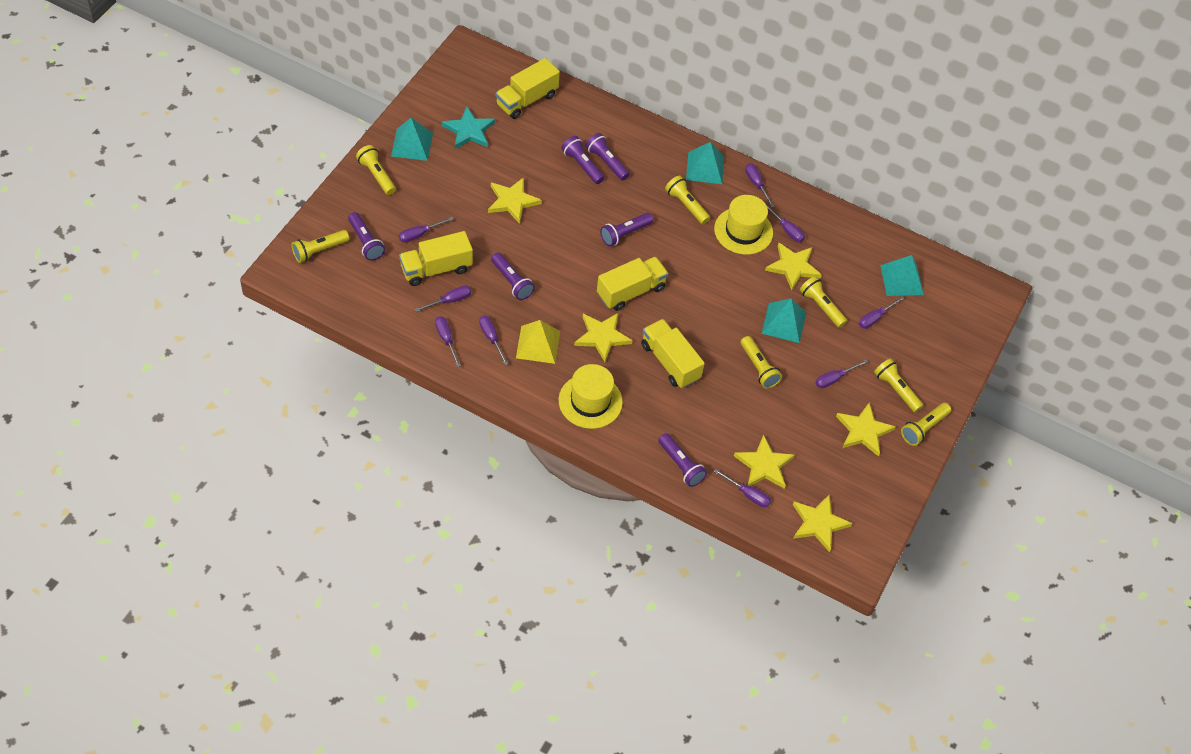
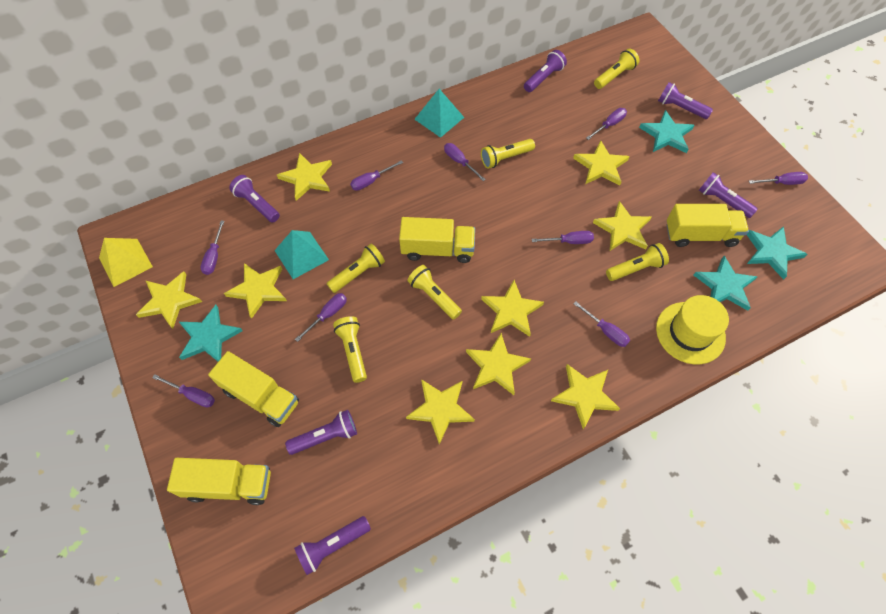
turquoise pyramid: [391,118,433,161] [686,142,724,184] [761,298,806,343] [880,255,924,296] = 4 -> [274,230,329,279] [414,89,464,138] = 2
turquoise star: [442,106,495,149] = 1 -> [179,305,243,362] [639,110,694,153] [694,256,758,311] [747,226,808,280] = 4
yellow flashlight: [292,230,349,263] [356,145,396,195] [665,176,710,224] [741,336,782,388] [800,276,847,328] [874,358,924,412] [901,403,951,446] = 7 -> [327,244,385,293] [333,316,367,383] [407,265,462,320] [481,139,535,169] [594,48,639,89] [606,243,669,281] = 6
yellow hat: [559,364,623,429] [714,195,773,255] = 2 -> [656,295,729,364] = 1
yellow star: [488,177,542,224] [574,313,633,362] [734,435,795,489] [765,242,822,290] [793,494,853,552] [836,402,896,457] = 6 -> [136,271,202,329] [224,263,287,319] [277,153,332,201] [406,379,475,444] [466,333,531,395] [481,280,544,337] [551,364,620,429] [573,140,630,186] [593,201,652,251] = 9

